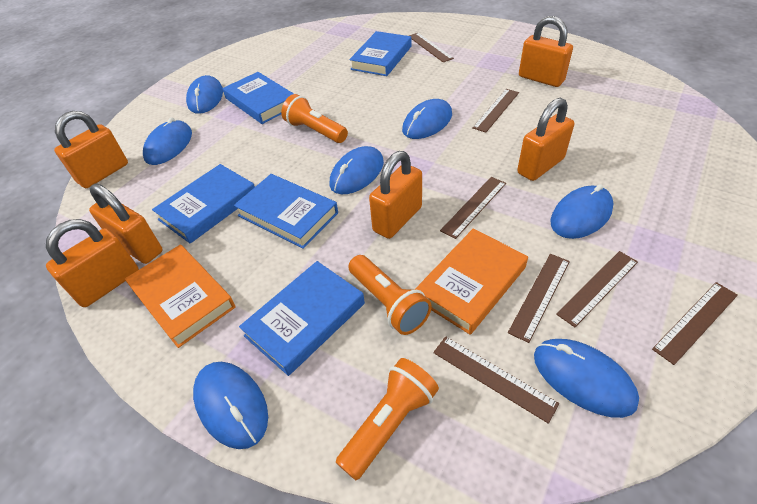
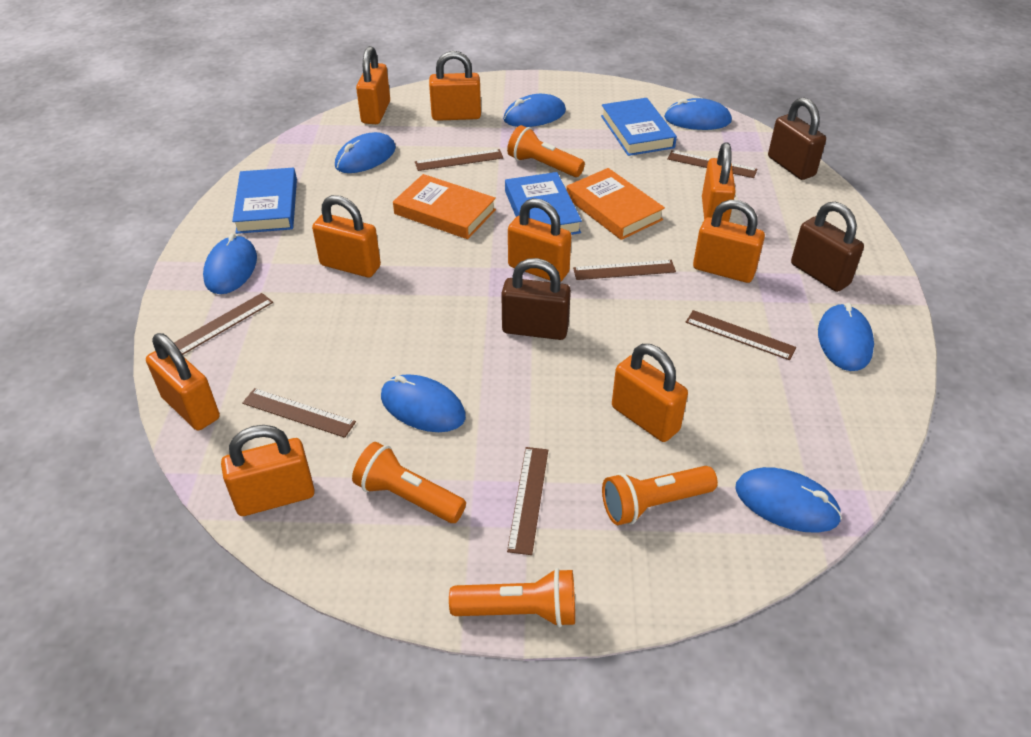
blue book: [152,164,255,244] [223,72,294,124] [234,174,338,249] [239,261,365,376] [349,31,411,76] = 5 -> [232,168,297,234] [505,172,582,235] [601,98,677,156] = 3
brown padlock: none = 0 -> [501,258,571,340] [768,97,826,180] [791,202,864,292] = 3
orange flashlight: [281,94,348,143] [336,358,439,480] [348,255,432,335] = 3 -> [352,442,466,523] [449,568,575,627] [507,125,585,177] [602,466,718,525] = 4
orange padlock: [46,219,139,307] [54,111,128,188] [89,184,163,264] [369,151,422,239] [517,98,574,181] [519,16,573,87] = 6 -> [146,333,220,430] [221,425,315,516] [312,195,381,277] [356,46,390,124] [429,51,481,121] [508,198,572,282] [612,344,688,442] [693,200,765,283] [702,142,736,222] = 9

